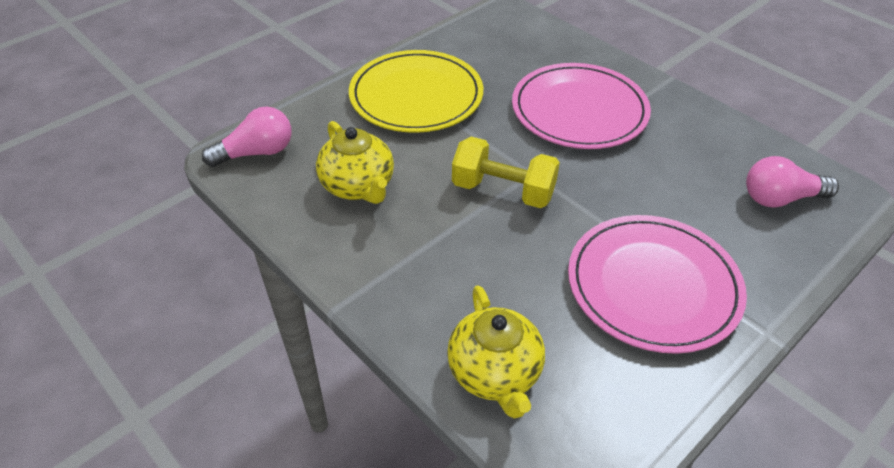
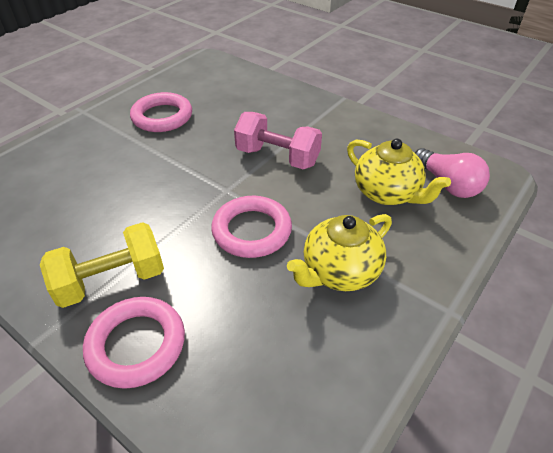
pink dumbbell: none = 0 -> [234,112,322,169] = 1
pink light bulb: [202,106,292,167] [746,156,839,207] = 2 -> [415,148,490,198] = 1
pink plate: [512,63,651,149] [568,215,747,354] = 2 -> none = 0
pink ring: none = 0 -> [83,297,185,389] [130,92,192,132] [211,196,292,258] = 3
yellow plate: [349,50,483,133] = 1 -> none = 0

